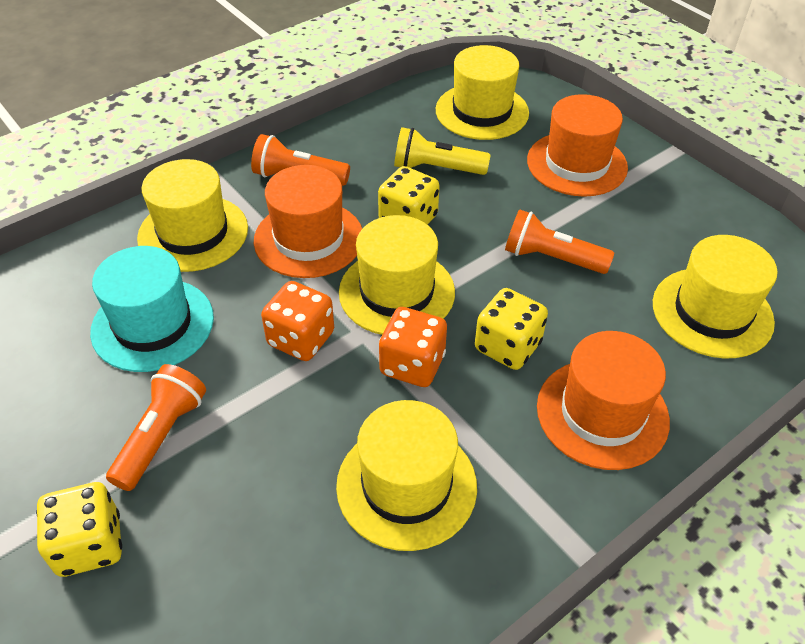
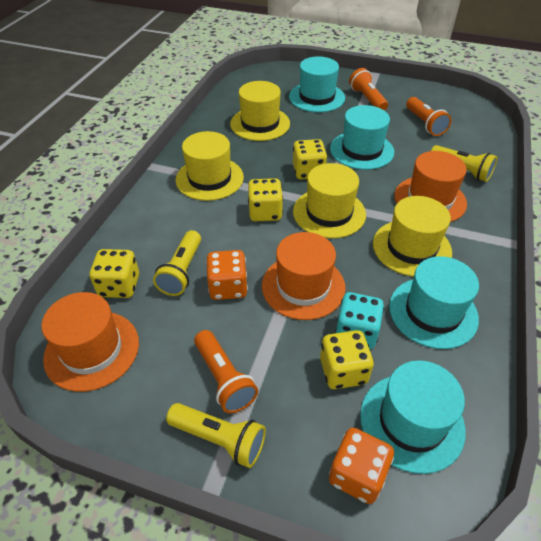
turquoise dice: none = 0 -> [335,292,384,349] = 1
turquoise hat: [90,246,214,372] = 1 -> [289,56,345,112] [330,105,394,170] [360,360,466,474] [389,256,479,349] = 4
yellow dice: [36,482,122,577] [378,166,440,225] [475,288,548,370] = 3 -> [90,249,139,298] [248,178,283,221] [293,139,327,179] [320,330,374,389] = 4
yellow flashlight: [394,127,490,175] = 1 -> [153,230,201,296] [166,403,266,468] [431,145,497,182] = 3
yellow hat: [137,159,248,272] [336,400,477,551] [339,215,455,335] [436,45,529,140] [653,235,778,359] = 5 -> [176,131,244,201] [230,81,290,141] [293,163,366,238] [373,196,452,277] = 4

